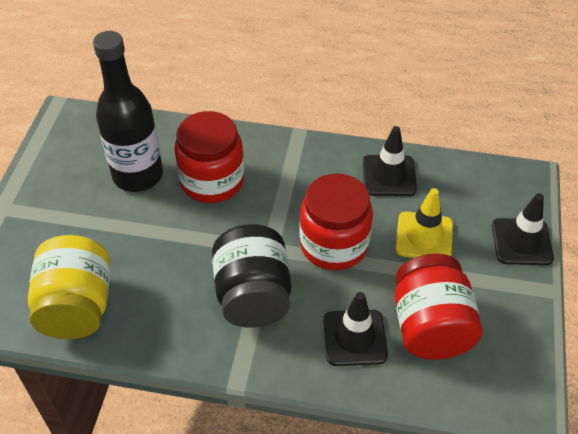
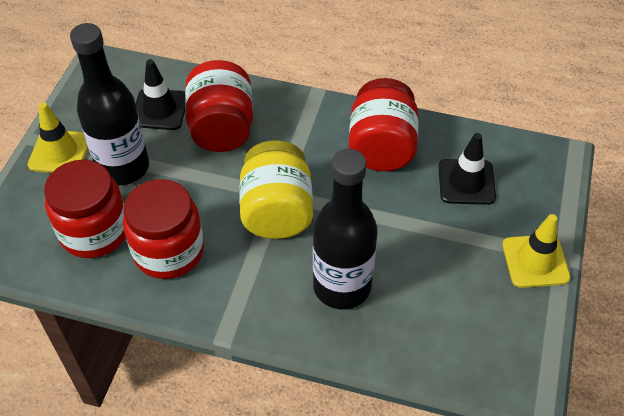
black bottle: [93,31,163,192] = 1 -> [70,23,149,185] [313,149,377,310] = 2
black jar: [212,224,291,328] = 1 -> none = 0
black traffic cone: [323,292,388,366] [363,126,417,196] [492,193,554,265] = 3 -> [136,59,185,130] [439,133,496,205] = 2
red jar: [174,111,244,203] [299,173,373,270] [395,254,482,360] = 3 -> [44,160,126,258] [123,179,204,279] [185,60,253,152] [348,78,419,171] = 4
yellow traffic cone: [395,188,453,258] = 1 -> [28,103,88,173] [502,214,571,288] = 2

